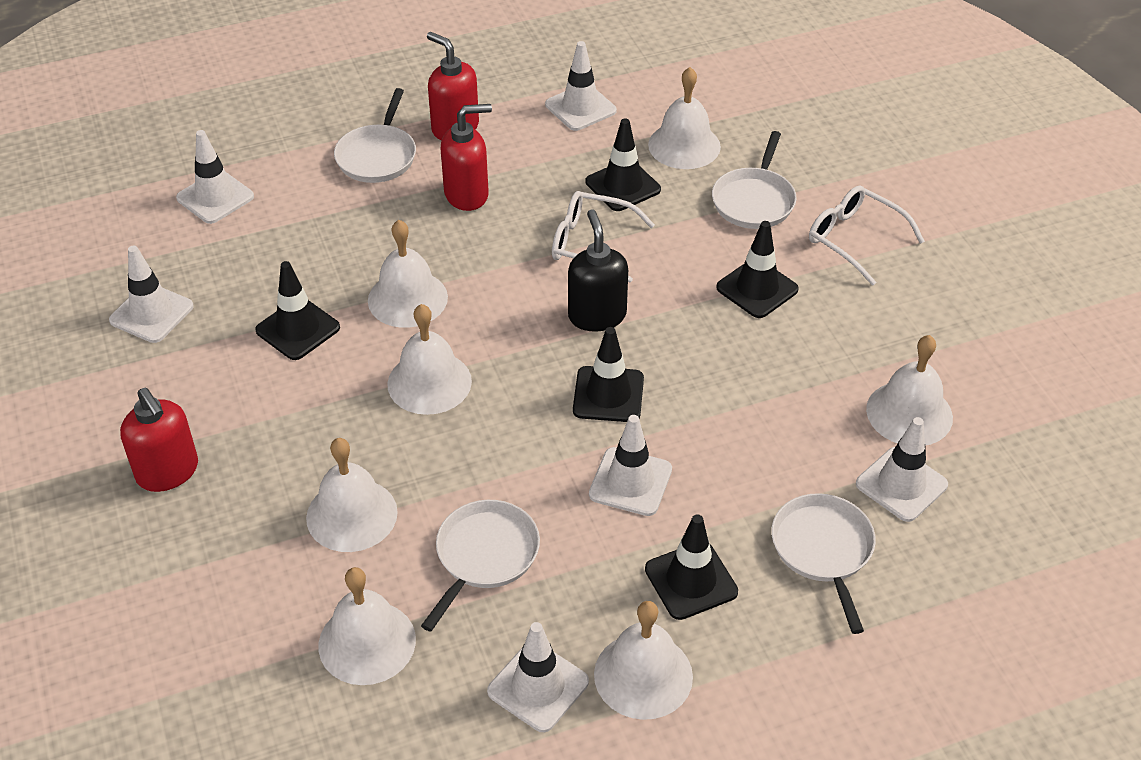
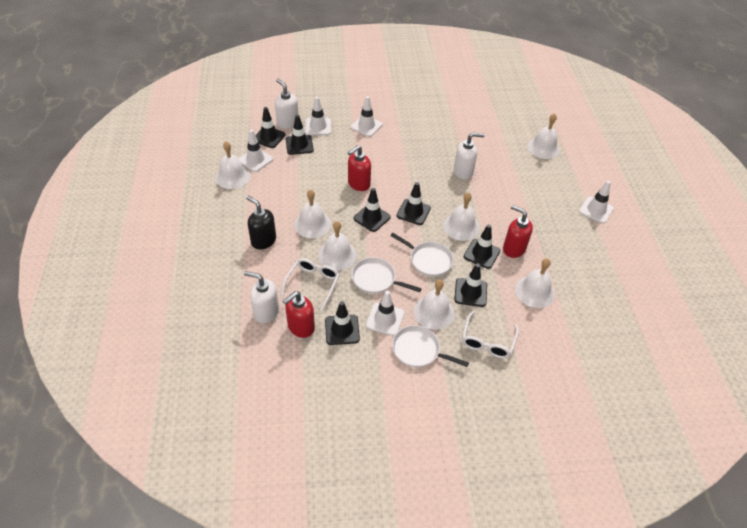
black traffic cone: [255,261,340,360] [573,327,644,422] [586,118,661,211] [645,514,738,620] [716,221,799,318] = 5 -> [255,107,285,148] [286,115,314,155] [325,301,360,345] [354,188,391,232] [397,182,431,225] [454,264,487,307] [464,224,500,269] = 7
white pan: [334,88,416,183] [421,500,540,632] [712,131,797,229] [771,493,876,634] = 4 -> [352,257,422,294] [390,233,454,277] [392,325,469,367] = 3
white soap dispenser: none = 0 -> [244,271,279,323] [275,79,299,129] [454,132,484,180] = 3
white traffic cone: [109,245,194,343] [176,130,254,224] [487,622,589,732] [545,41,617,131] [589,415,672,516] [856,417,948,522] = 6 -> [239,130,273,172] [305,97,331,135] [351,96,383,137] [366,291,404,336] [579,181,614,224] = 5

